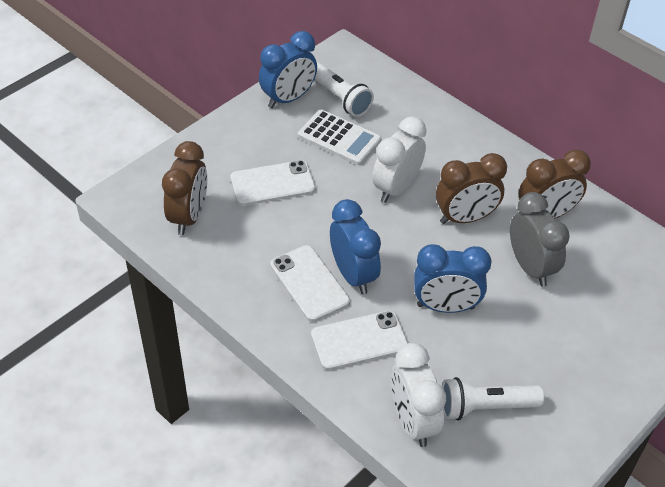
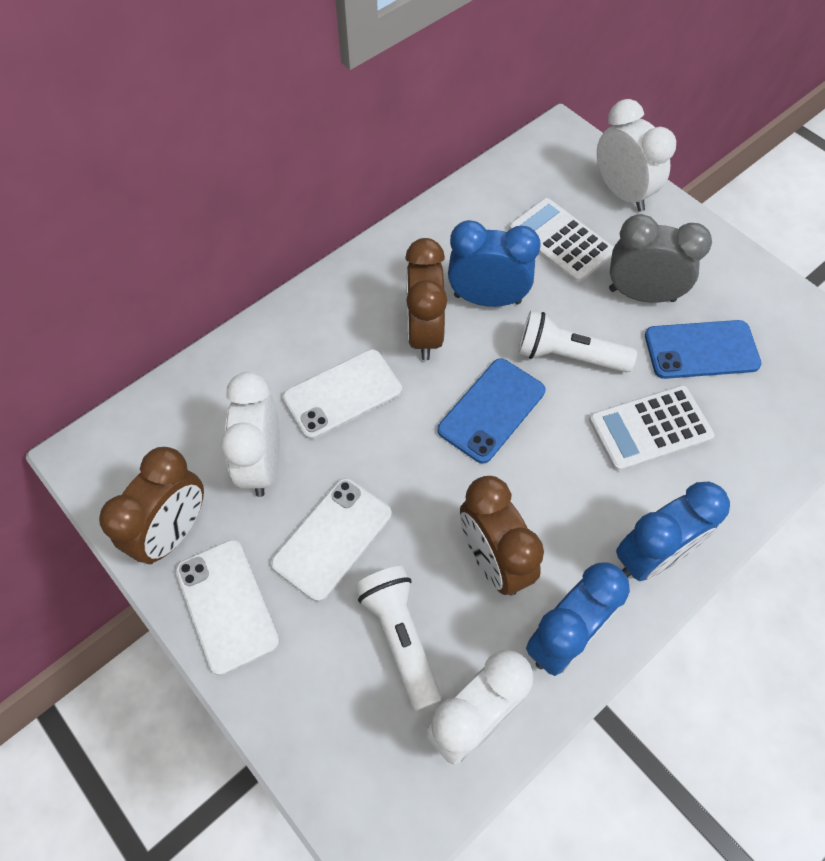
blue phone: none = 0 -> [438,358,545,464] [645,320,761,379] = 2
white calculator: [298,110,382,165] = 1 -> [509,198,614,283] [589,385,715,471] = 2
white clock: [372,116,427,203] [391,343,446,447] = 2 -> [221,372,280,497] [426,650,533,765] [597,99,676,212] = 3

